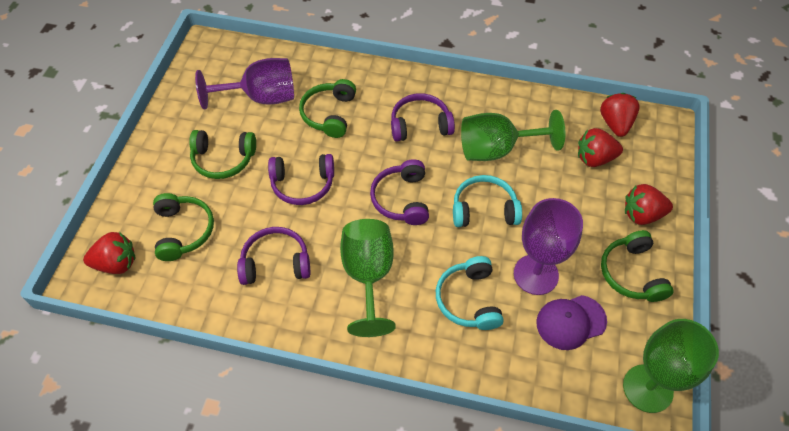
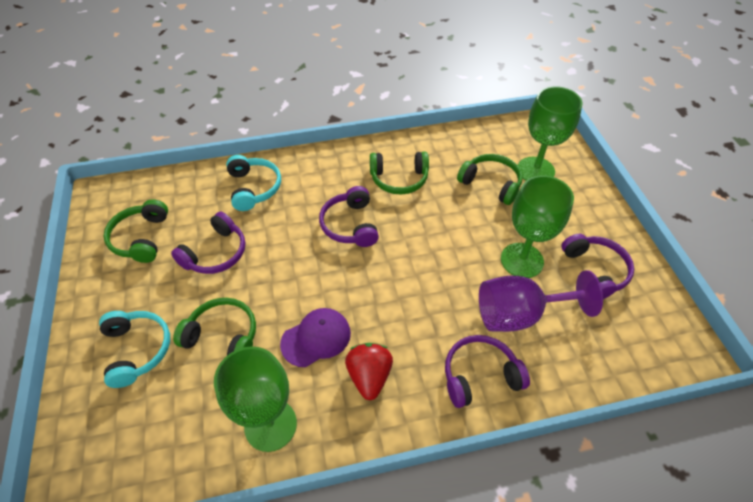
purple goblet: [195,58,294,109] [514,198,583,295] = 2 -> [479,270,603,332] = 1
red strawberry: [83,232,135,274] [578,128,623,167] [600,93,640,137] [625,184,673,225] = 4 -> [345,343,393,400] = 1

